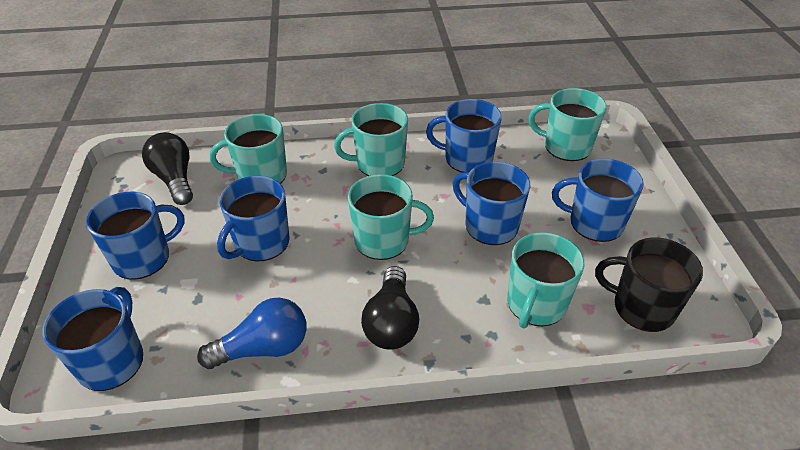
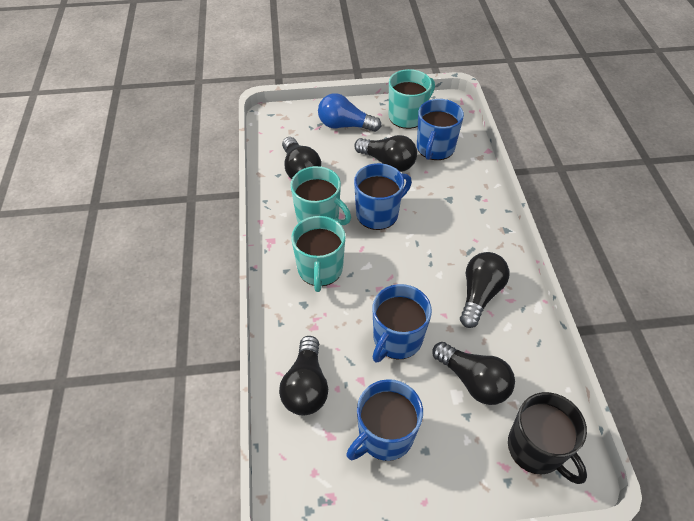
black light bulb: [142,132,193,205] [361,266,419,350] = 2 -> [279,336,328,416] [282,137,321,179] [354,135,417,172] [432,342,515,405] [460,252,509,328] = 5
blue mug: [43,287,143,391] [86,192,185,280] [217,176,290,261] [426,99,502,172] [453,161,530,245] [552,159,644,242] = 6 -> [346,379,423,461] [354,163,412,230] [373,284,432,362] [417,99,464,160] = 4
turquoise mug: [210,114,287,184] [334,103,408,176] [348,174,434,260] [507,232,585,328] [528,88,607,161] = 5 -> [290,166,351,225] [291,216,345,292] [389,69,435,129] = 3

